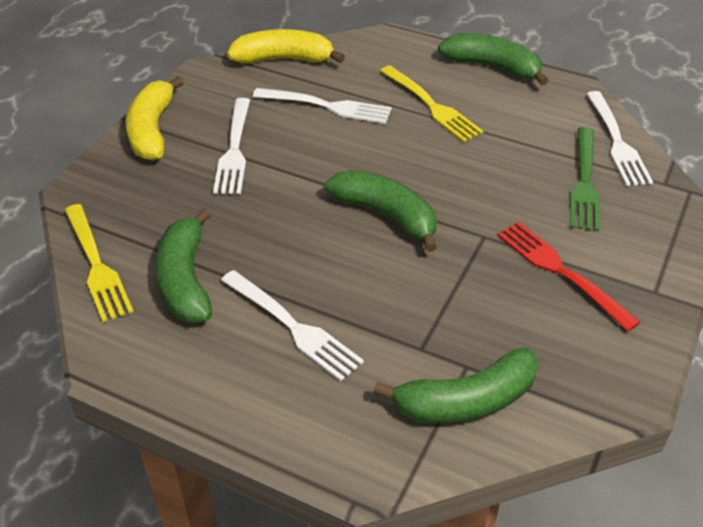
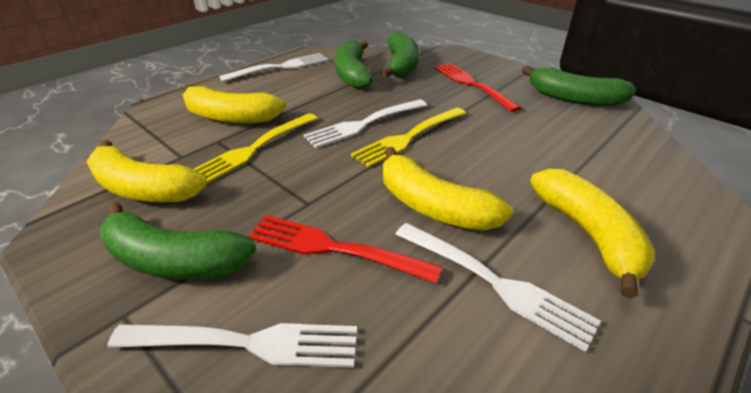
green fork: [570,127,599,231] = 1 -> none = 0
red fork: [497,222,640,331] = 1 -> [248,215,442,283] [434,63,521,112] = 2
yellow banana: [125,76,184,161] [227,29,345,64] = 2 -> [87,140,207,202] [183,85,286,124] [383,147,513,231] [530,169,654,299] = 4

